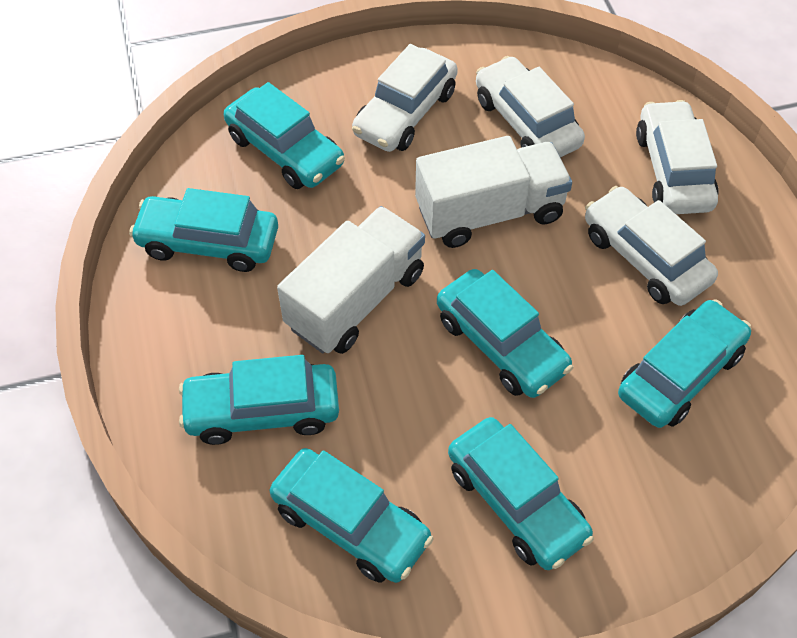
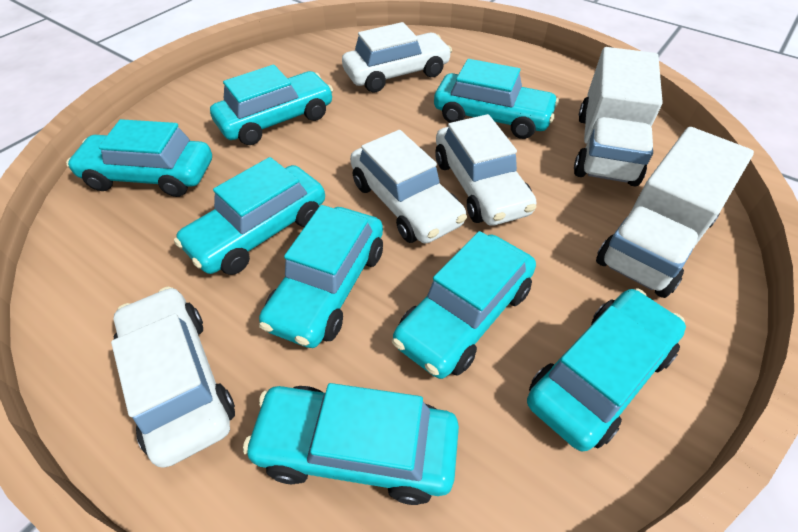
turquoise car: [129,188,278,272] [179,355,339,445] [224,82,345,189] [270,448,434,583] [437,269,573,398] [448,417,594,570] [618,299,752,428] = 7 -> [66,119,212,197] [174,157,325,275] [210,65,333,145] [243,383,459,505] [259,205,383,348] [392,231,536,379] [434,59,559,139] [527,289,686,452] = 8

